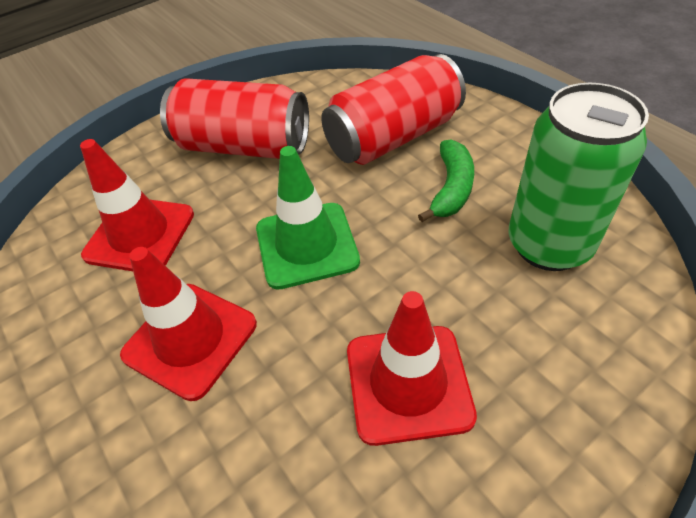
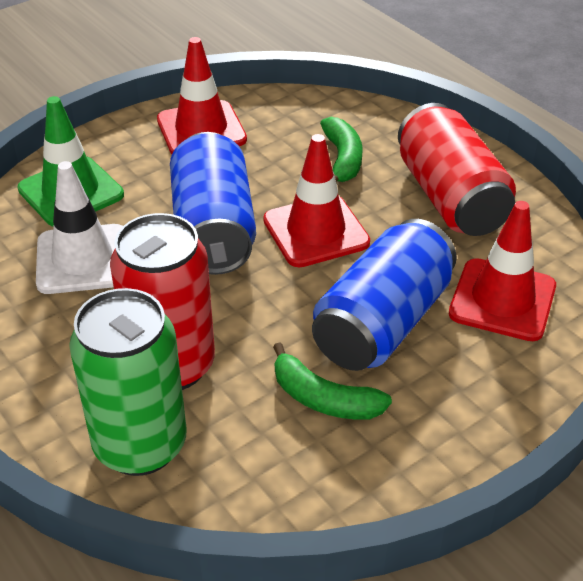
blue can: none = 0 -> [170,132,256,275] [312,219,457,371] = 2
green banana: [418,139,474,222] = 1 -> [273,343,392,420] [320,117,363,182] = 2
white traffic cone: none = 0 -> [36,161,123,294] = 1

